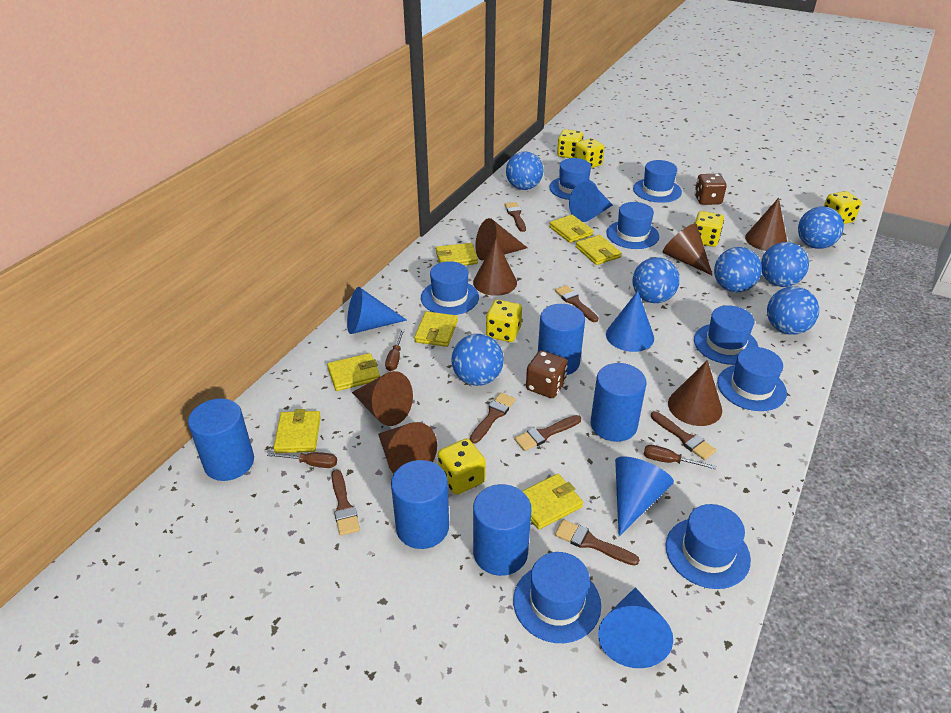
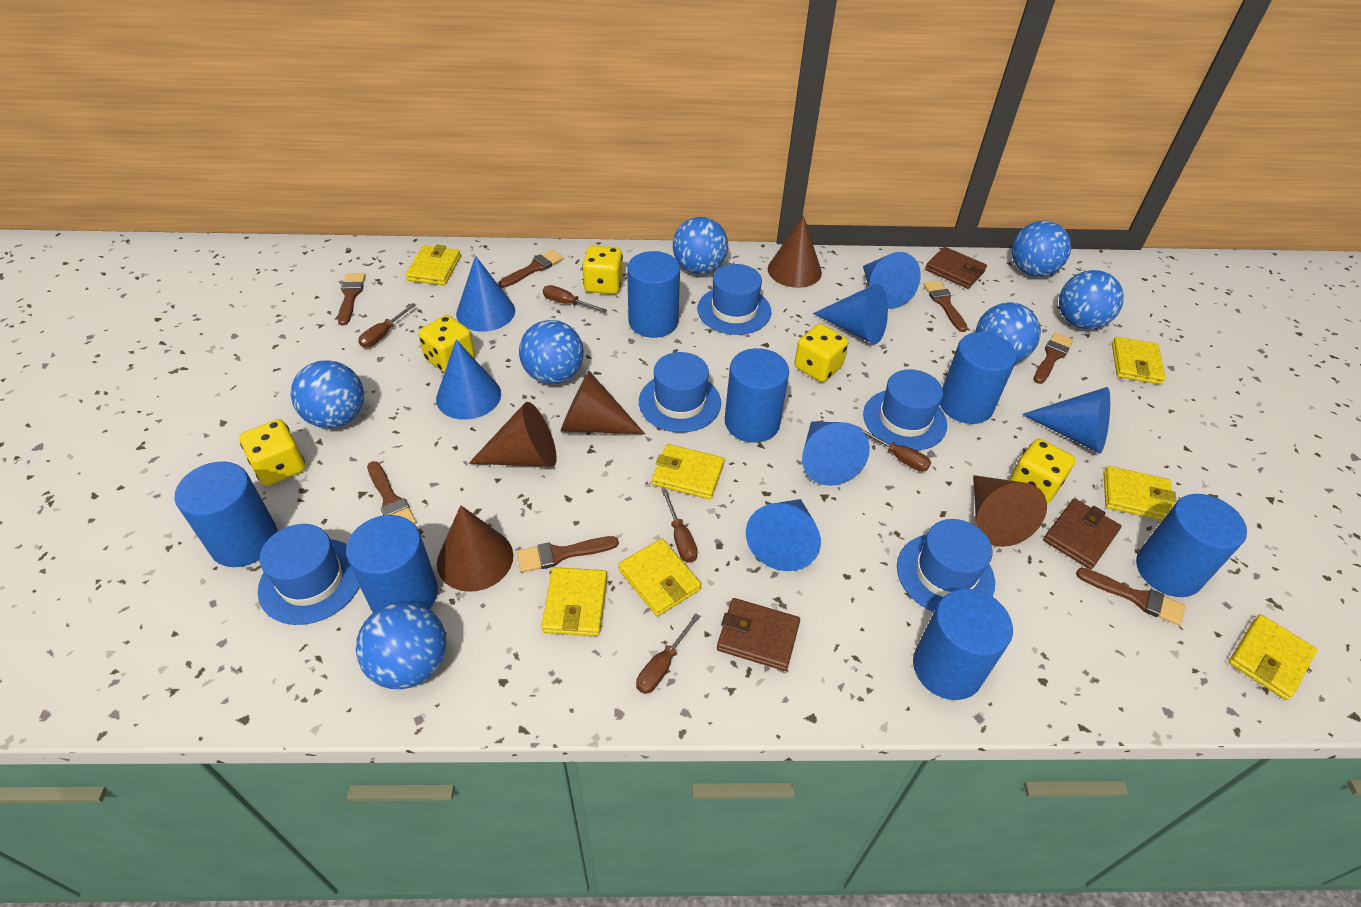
blue cone: [347,287,407,334] [569,182,613,222] [598,587,673,668] [606,291,654,352] [615,456,674,536] = 5 -> [436,340,501,420] [456,256,515,332] [746,499,821,571] [802,422,870,486] [813,284,888,344] [863,252,921,309] [1022,387,1110,454] = 7
blue cylinder: [188,398,254,481] [391,460,449,549] [473,484,531,576] [538,304,585,375] [591,363,646,442] = 5 -> [175,461,278,567] [346,515,438,612] [627,251,680,338] [725,348,789,443] [913,589,1013,700] [940,332,1017,424] [1136,494,1247,597] = 7
blue hat: [421,261,479,315] [513,552,601,643] [549,158,597,200] [606,202,659,249] [633,160,682,203] [666,504,751,589] [694,305,758,365] [717,347,787,411] = 8 -> [258,524,360,625] [639,352,721,432] [698,264,772,335] [863,369,947,451] [897,519,995,612] = 5
brown cone: [352,371,413,426] [378,422,437,474] [473,239,517,296] [475,218,527,261] [663,224,713,276] [668,360,722,426] [745,198,787,251] = 7 -> [437,505,513,592] [469,402,557,467] [561,371,645,434] [768,216,822,288] [973,475,1047,547] = 5
brown dice: [526,350,568,398] [695,174,727,205] = 2 -> none = 0
brown screwdriver: [267,452,337,468] [385,329,405,371] [644,445,716,469] = 3 -> [358,303,416,348] [543,285,607,313] [636,613,700,694] [662,489,698,563] [857,426,931,472] = 5
brown wallet: none = 0 -> [717,598,800,671] [925,247,987,289] [1043,499,1121,569] = 3
yellow dice: [438,438,486,495] [486,300,522,342] [557,129,583,158] [574,138,605,168] [694,211,724,247] [824,191,862,224] = 6 -> [239,419,305,486] [418,315,475,373] [582,246,623,294] [794,324,848,382] [1009,439,1075,504] = 5

